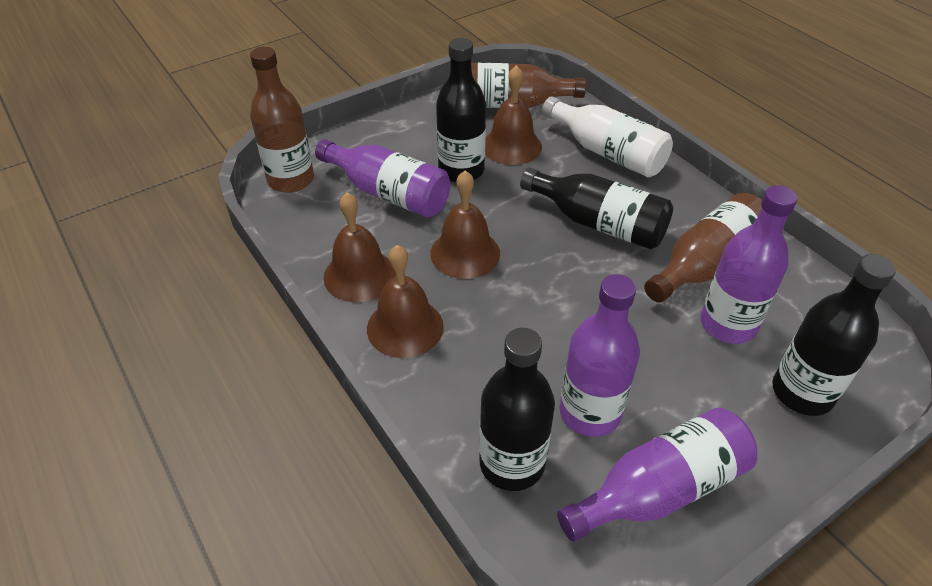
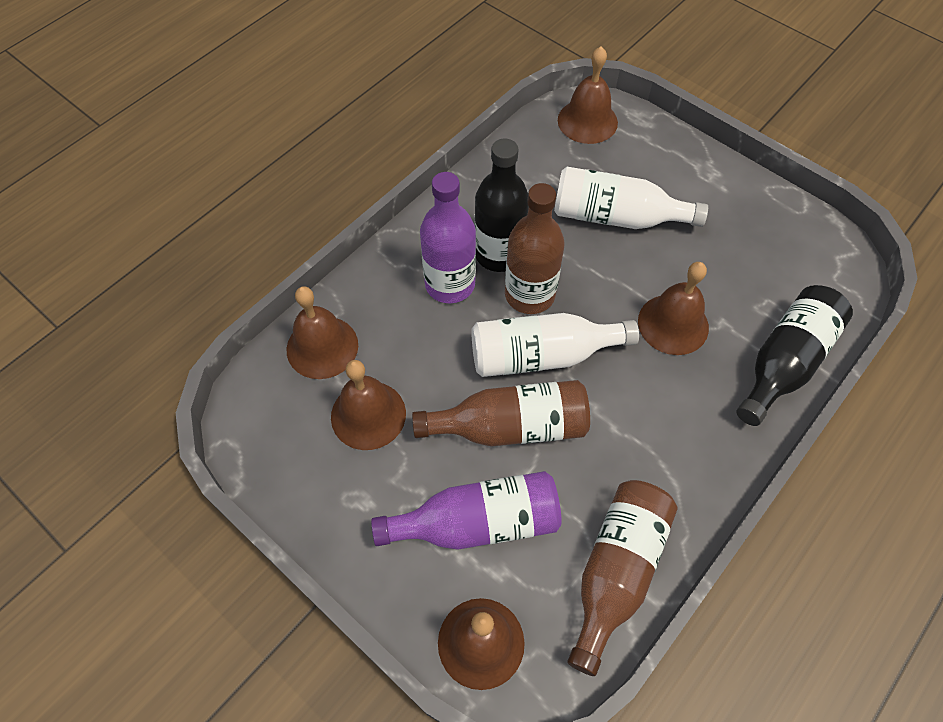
black bottle: [436,38,486,182] [479,328,555,491] [520,167,673,249] [772,254,896,416] = 4 -> [474,138,529,272] [736,285,853,426] = 2
brown bell: [323,192,396,302] [367,245,444,358] [430,170,500,279] [485,65,542,165] = 4 -> [287,286,358,379] [331,360,406,450] [438,598,525,690] [558,46,618,144] [638,262,709,355] = 5
purple bottle: [315,139,450,217] [557,407,757,542] [559,274,640,437] [700,185,797,344] = 4 -> [371,471,562,550] [420,172,476,303] = 2
white bottle: [542,96,673,178] = 1 -> [471,313,639,377] [554,167,708,229] = 2

